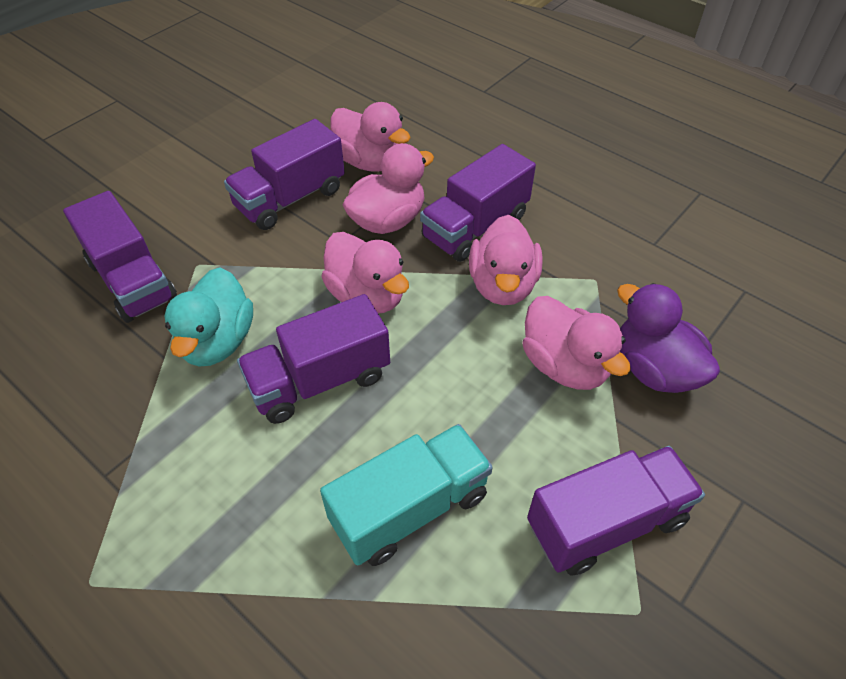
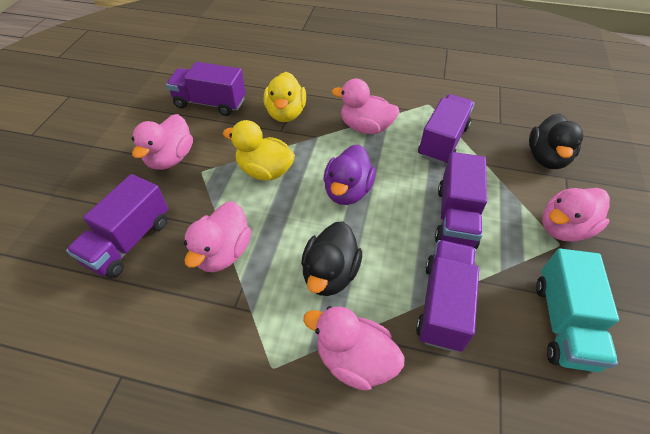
black duck: none = 0 -> [301,221,362,296] [529,113,583,169] = 2
turquoise duck: [164,267,253,367] = 1 -> none = 0
yellow duck: none = 0 -> [223,120,295,180] [264,72,306,122] = 2

